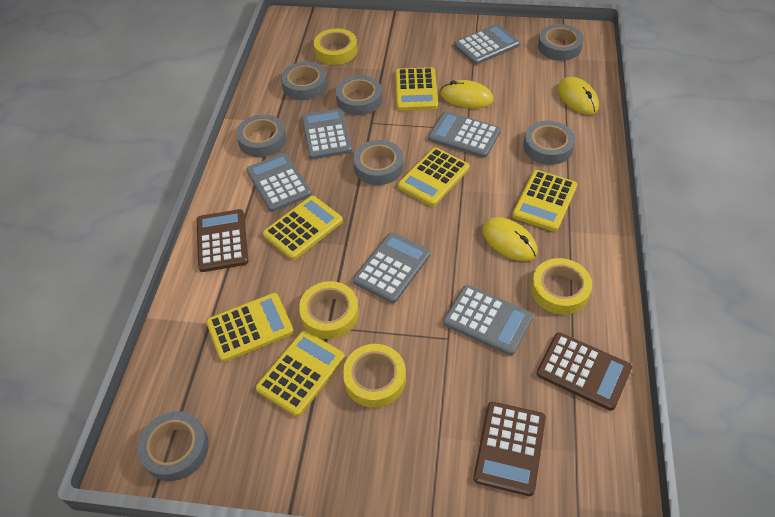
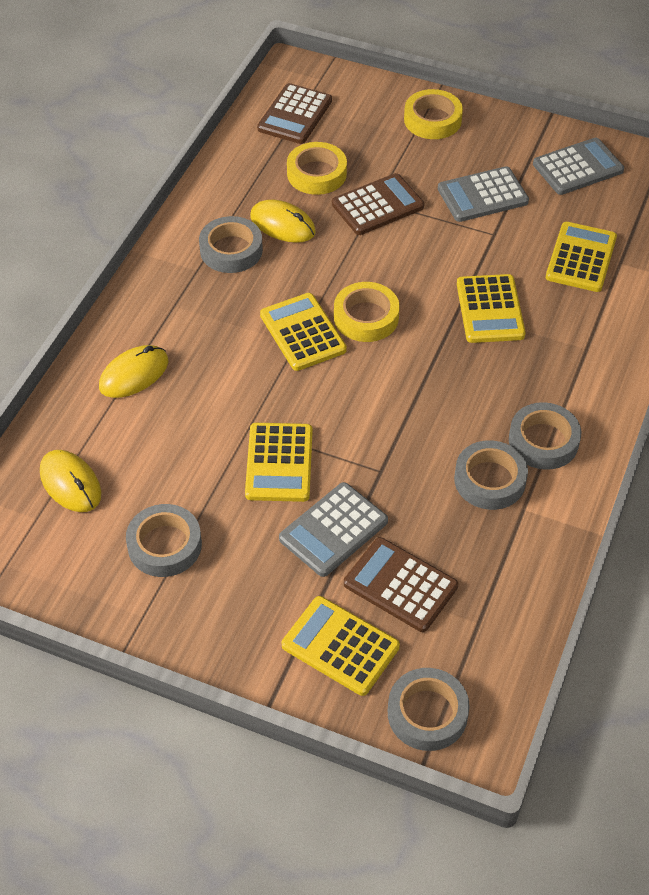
grey calculator: [246,153,312,212] [301,109,352,159] [353,232,431,303] [428,111,501,158] [443,285,533,355] [454,24,520,65] = 6 -> [279,482,388,577] [438,166,529,222] [533,138,624,195] = 3
grey tape: [137,411,209,481] [236,114,286,157] [281,62,327,100] [336,75,382,115] [353,140,404,185] [523,121,575,165] [538,24,584,61] = 7 -> [126,504,202,577] [199,216,263,273] [388,668,470,751] [454,440,528,510] [509,402,581,470] = 5
yellow calculator: [206,293,294,362] [256,331,345,417] [263,196,343,260] [395,67,438,111] [398,148,470,206] [512,170,577,232] = 6 -> [245,423,313,502] [260,293,347,371] [282,596,400,696] [457,274,526,343] [546,222,617,292] = 5
yellow tape: [299,281,359,339] [314,28,358,65] [343,344,406,408] [531,258,592,315] = 4 -> [287,142,347,195] [334,282,400,342] [404,89,463,139] = 3

